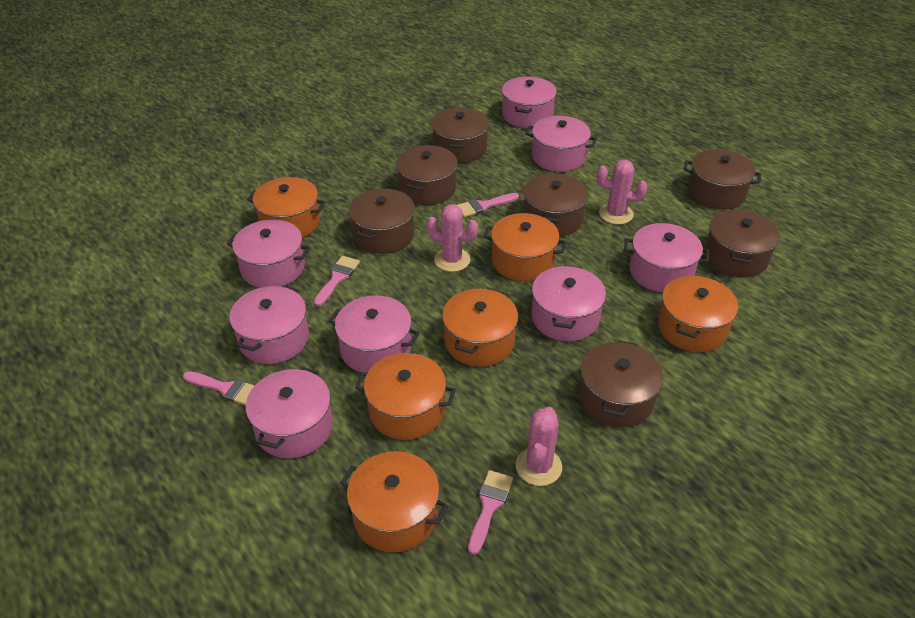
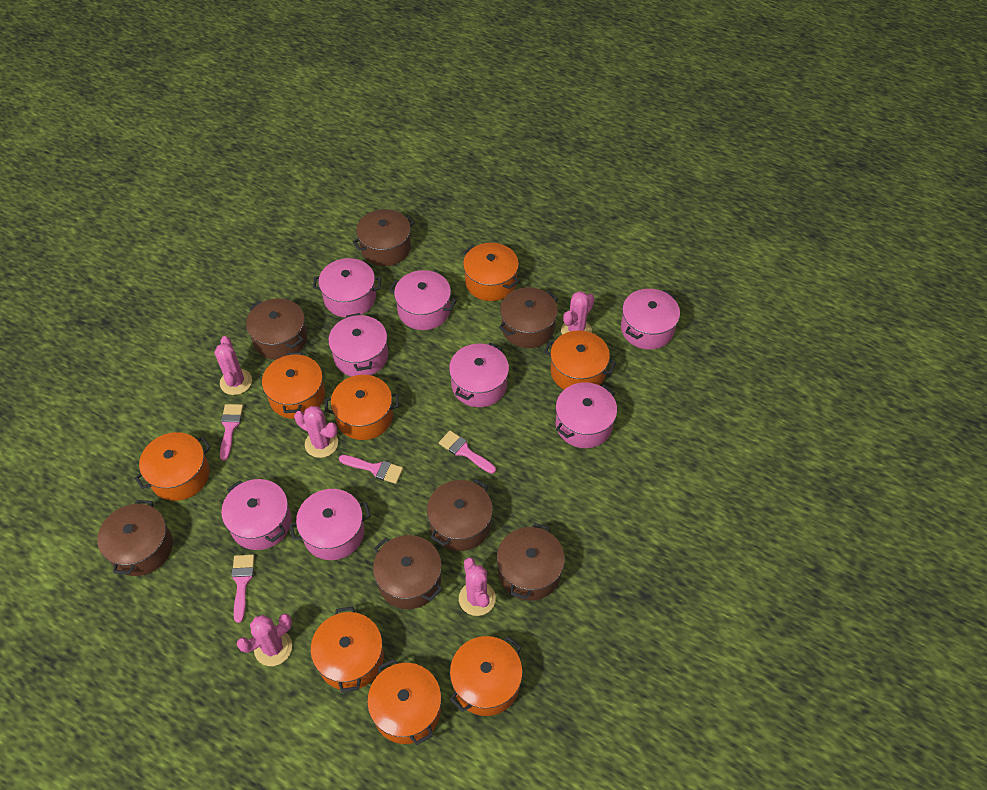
orange pot: [247,177,326,238] [340,451,448,552] [355,353,456,440] [442,288,518,367] [483,213,567,281] [658,276,738,352] = 6 -> [135,432,211,501] [262,352,325,419] [310,607,384,692] [325,375,399,440] [367,658,441,745] [450,636,523,716] [463,243,519,301] [544,330,616,390] = 8
pink cactus: [427,204,478,272] [516,407,562,486] [596,160,648,225] = 3 -> [214,336,252,395] [237,614,292,666] [294,406,338,458] [459,557,496,616] [561,291,595,335] = 5

